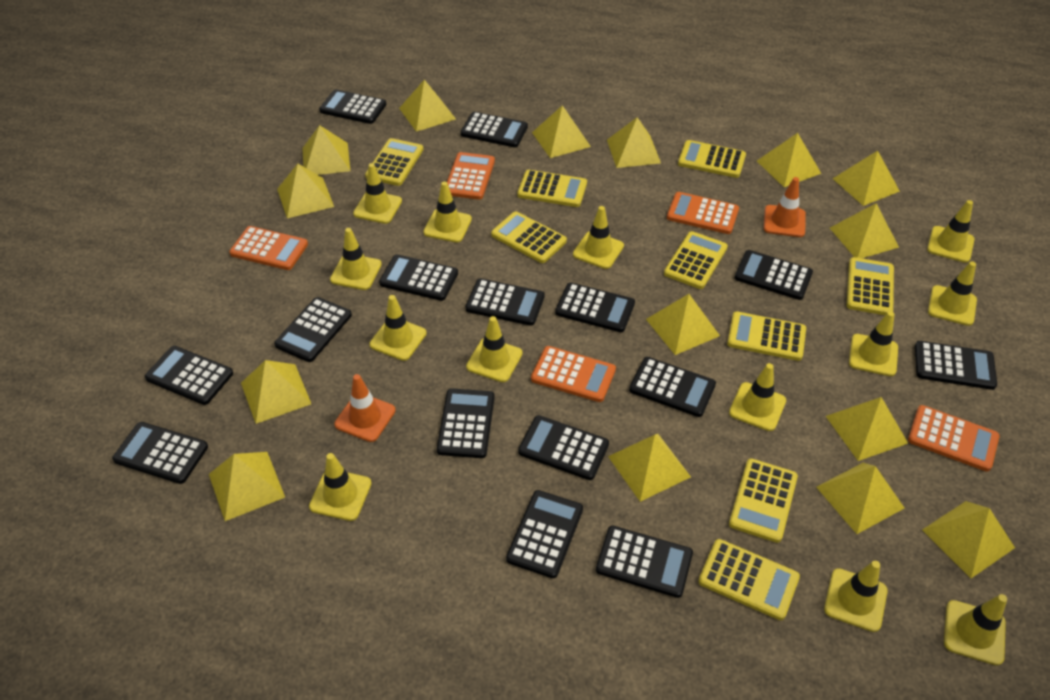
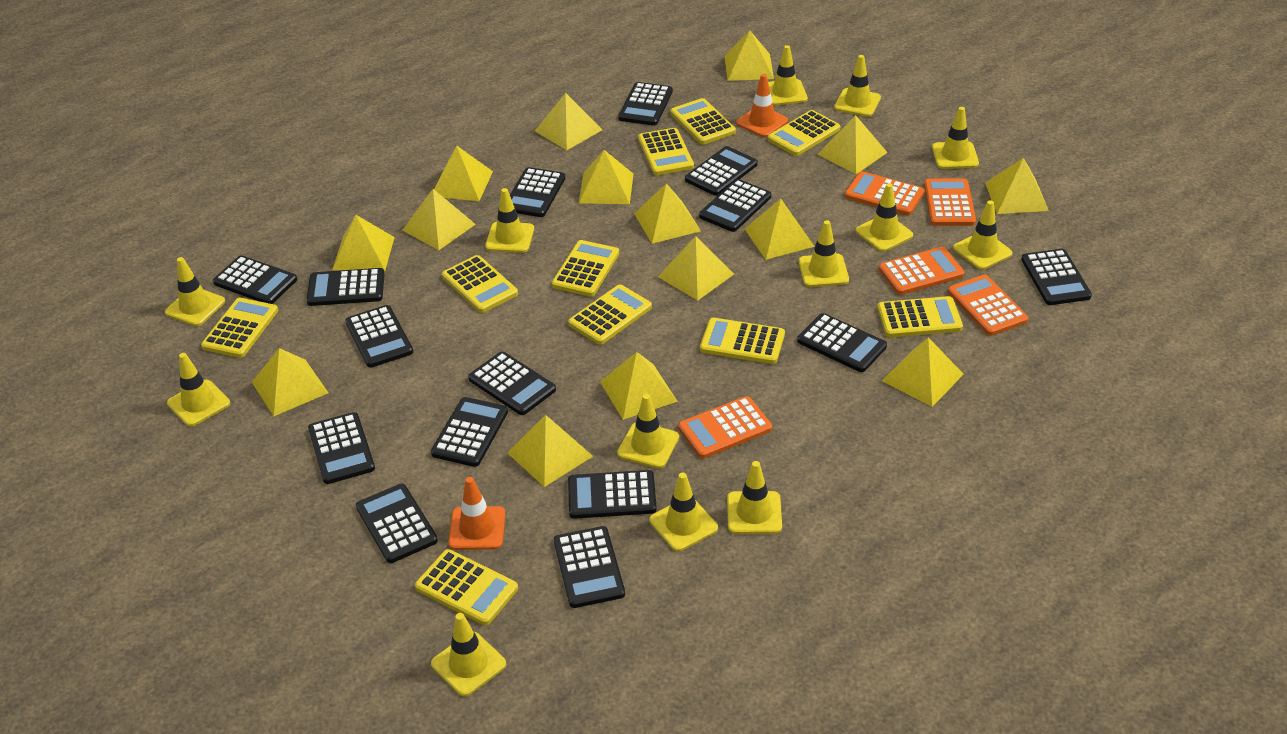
yellow calculator: [365,138,424,186] [491,211,567,263] [517,170,587,207] [664,231,728,289] [678,140,746,178] [698,539,800,620] [727,311,806,361] [729,458,798,543] [847,257,894,315] = 9 -> [201,298,278,358] [415,549,518,625] [442,255,518,313] [552,240,619,297] [568,284,652,345] [638,128,694,175] [670,98,736,145] [700,318,785,364] [768,110,840,156] [877,296,963,337] = 10

